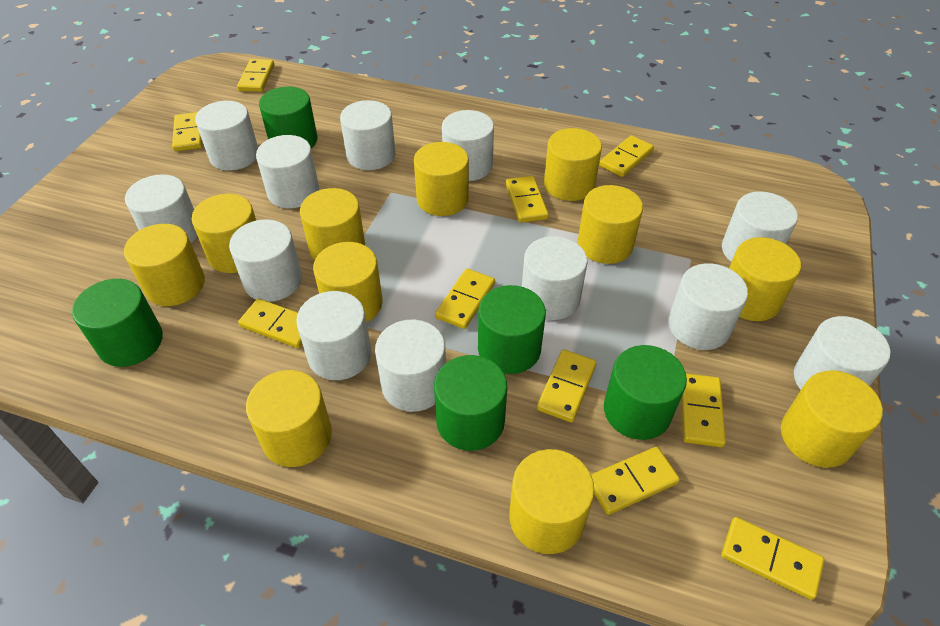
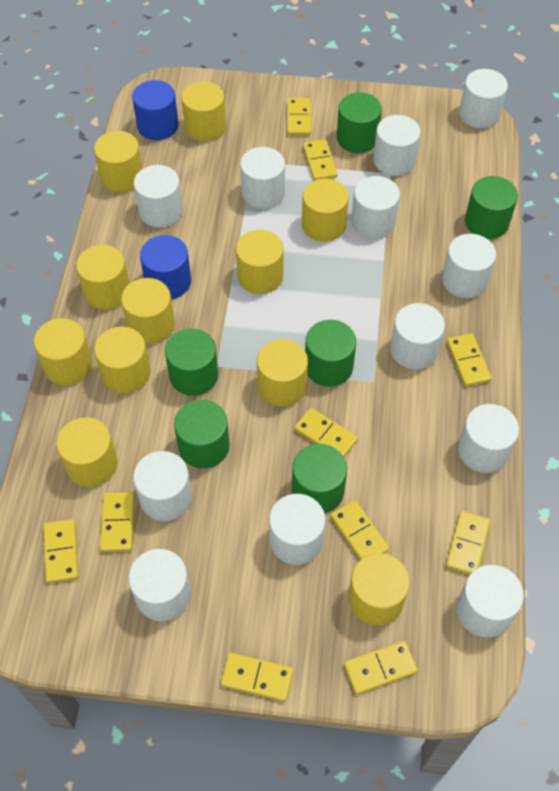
blue cylinder: none = 0 -> [132,80,179,140] [140,235,191,299] = 2
green cylinder: [72,279,163,367] [259,87,318,148] [434,355,507,451] [478,285,546,374] [604,345,687,440] = 5 -> [165,329,218,396] [174,400,230,469] [292,444,347,513] [305,320,356,387] [337,93,382,153] [465,176,518,239] = 6

